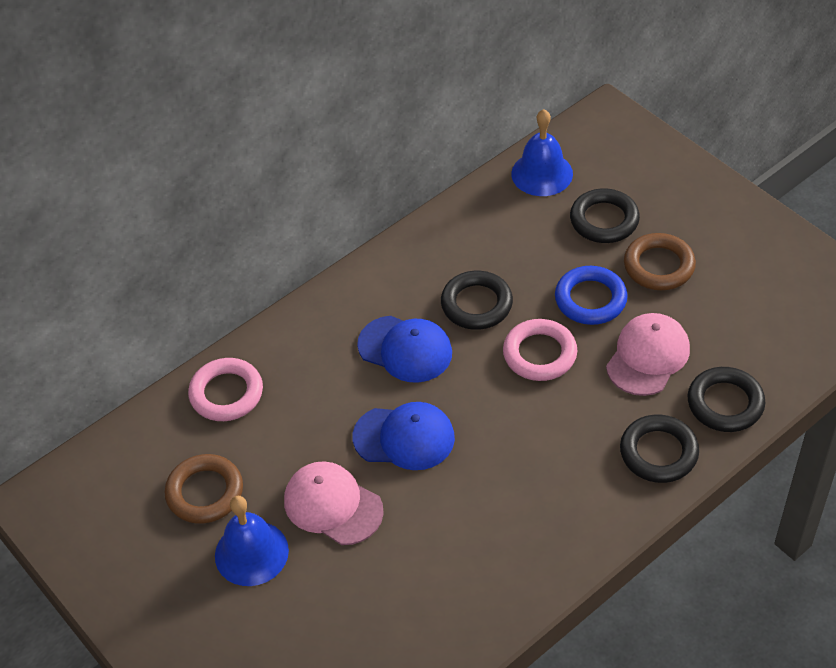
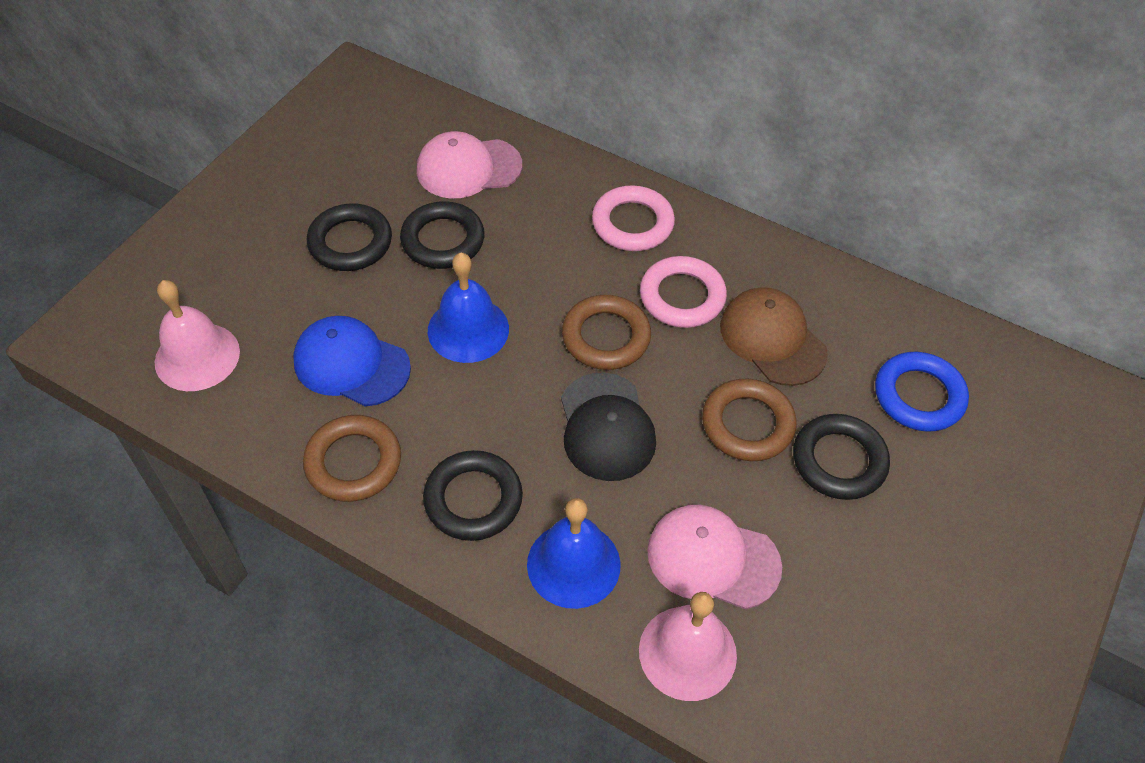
black cap: none = 0 -> [561,373,656,481] = 1
blue cap: [352,402,455,470] [357,316,452,383] = 2 -> [293,316,411,406] = 1
brown cap: none = 0 -> [720,287,828,386] = 1
brown ring: [165,454,243,524] [624,233,696,290] = 2 -> [303,415,401,502] [562,295,651,370] [702,379,797,461] = 3
pink bell: none = 0 -> [154,280,240,391] [639,592,737,701] = 2

